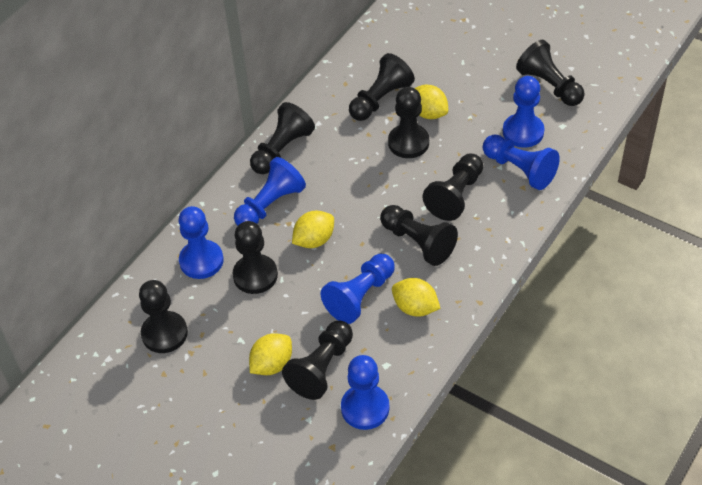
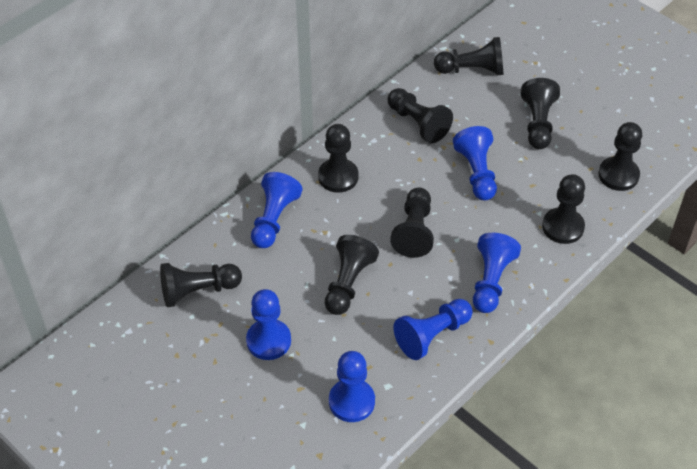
yellow lemon: [249,333,292,375] [292,211,334,248] [392,278,441,317] [414,85,448,119] = 4 -> none = 0

